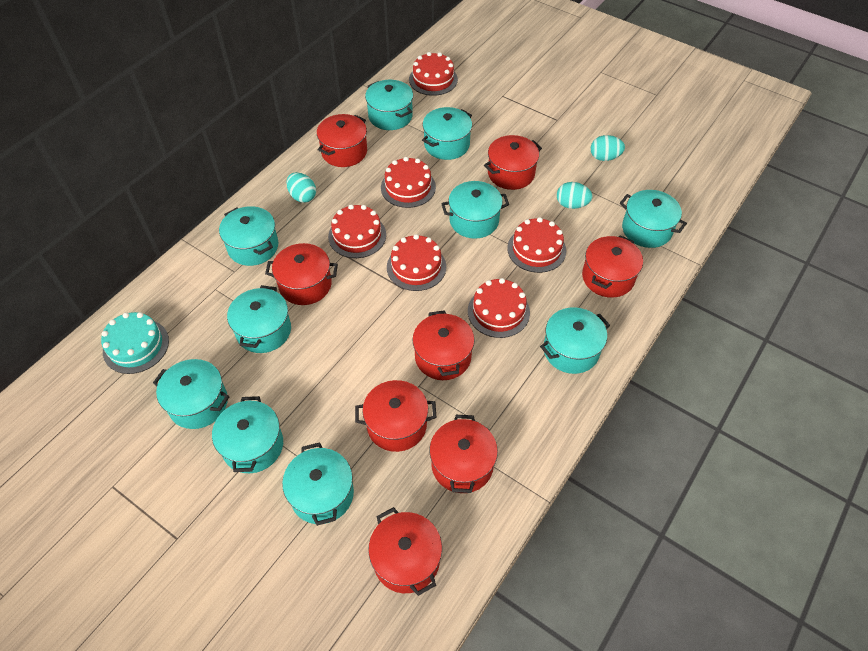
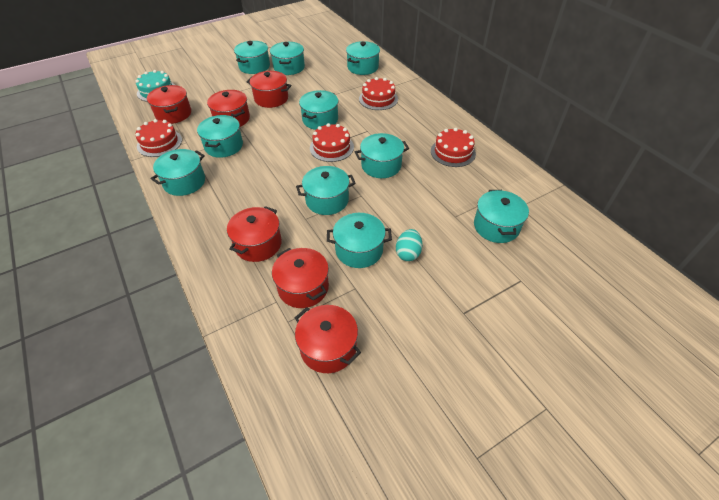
red cake: [328,205,386,258] [381,157,436,208] [387,234,446,291] [409,52,458,96] [468,278,530,338] [507,217,566,273] = 6 -> [135,119,182,157] [310,123,354,162] [359,77,398,110] [431,128,476,167] = 4
red pot: [265,243,338,305] [317,114,367,167] [355,380,437,452] [368,507,442,596] [412,310,474,380] [429,415,498,493] [484,135,542,190] [582,235,643,298] = 8 -> [147,85,191,124] [207,90,250,127] [227,206,282,262] [246,71,292,108] [272,248,329,308] [295,305,361,373] = 6
turquoise egg: [286,172,316,203] [557,182,593,209] [591,135,625,161] = 3 -> [396,229,422,261] = 1

